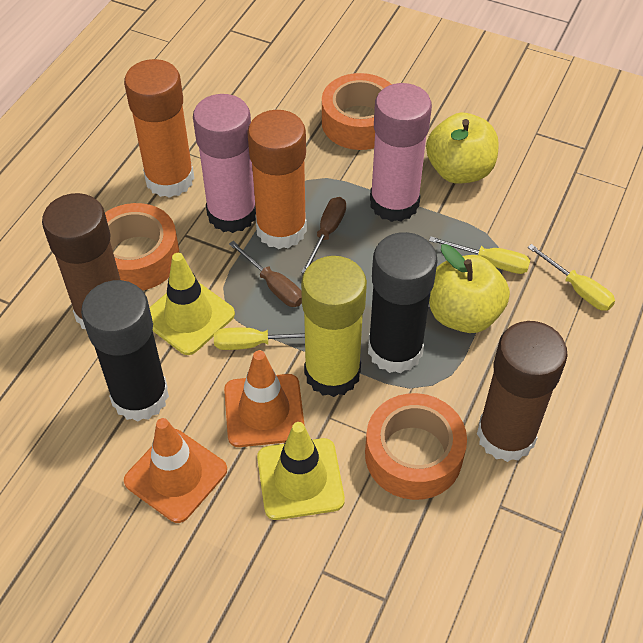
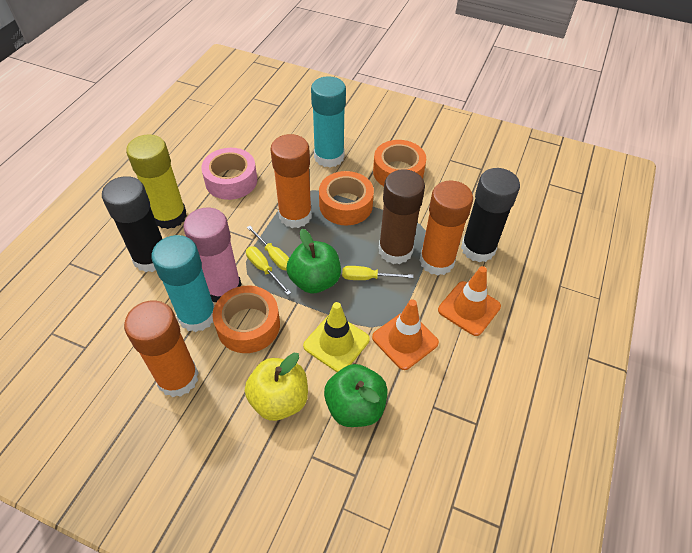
brown glue stick: [42,193,120,329] [477,321,568,462] = 2 -> [379,169,425,264] = 1
brown screwdriver: [229,241,302,307] [301,197,346,273] = 2 -> none = 0
green apple: none = 0 -> [286,229,341,293] [324,364,388,427] = 2
orange glue stick: [124,59,194,198] [247,110,307,249] = 2 -> [124,300,199,397] [270,134,312,228] [419,181,473,276] = 3
pink glue stick: [193,94,256,233] [370,83,432,222] = 2 -> [183,208,242,302] = 1
pink tape: none = 0 -> [201,148,257,200] = 1
turquoise glue stick: none = 0 -> [151,235,215,332] [311,76,346,168] = 2
yellow apple: [426,113,499,184] [429,244,510,333] = 2 -> [245,353,308,421] = 1
yellow traffic cone: [149,253,235,355] [257,422,345,520] = 2 -> [303,302,370,372] = 1

